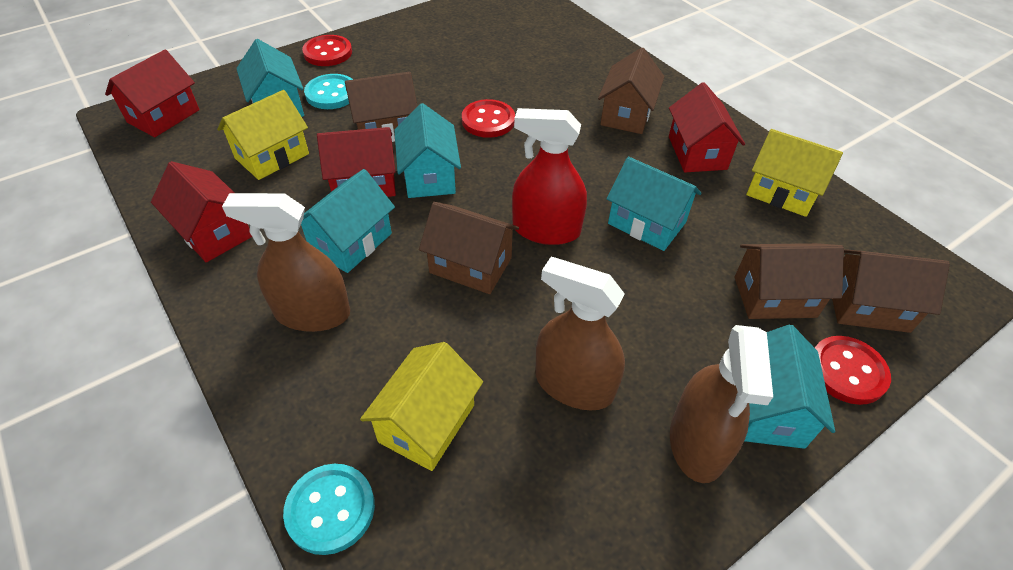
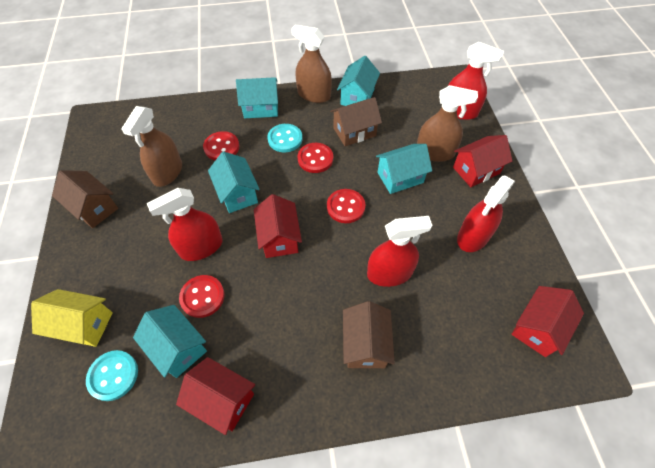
brown house: [345,72,417,142] [419,202,519,294] [598,47,665,134] [734,243,844,319] [832,249,950,333] = 5 -> [52,170,118,228] [330,97,382,146] [343,301,395,368] = 3
red button: [302,35,352,66] [462,99,515,138] [815,336,891,405] = 3 -> [179,275,225,318] [203,131,239,160] [297,143,333,173] [327,189,365,223] = 4
red spray bottle: [512,108,587,245] = 1 -> [147,188,223,261] [367,216,432,287] [448,42,504,120] [457,175,515,252] = 4
yellow house: [217,90,309,180] [360,342,483,471] [746,129,843,217] = 3 -> [31,289,113,347] = 1

